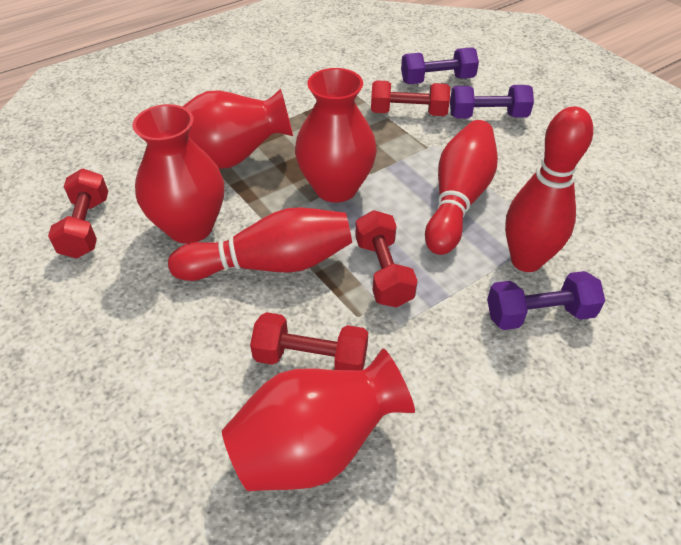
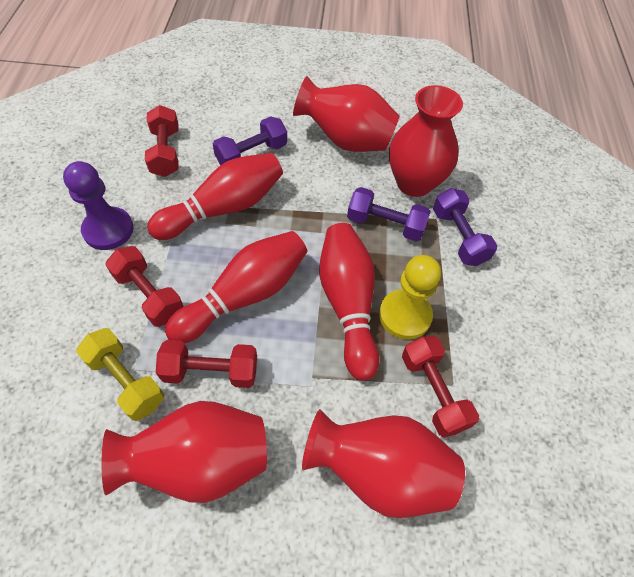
purple pawn: none = 0 -> [63,161,134,250] = 1
yellow dumbbell: none = 0 -> [76,328,164,421] = 1
yellow pawn: none = 0 -> [379,255,441,339] = 1

